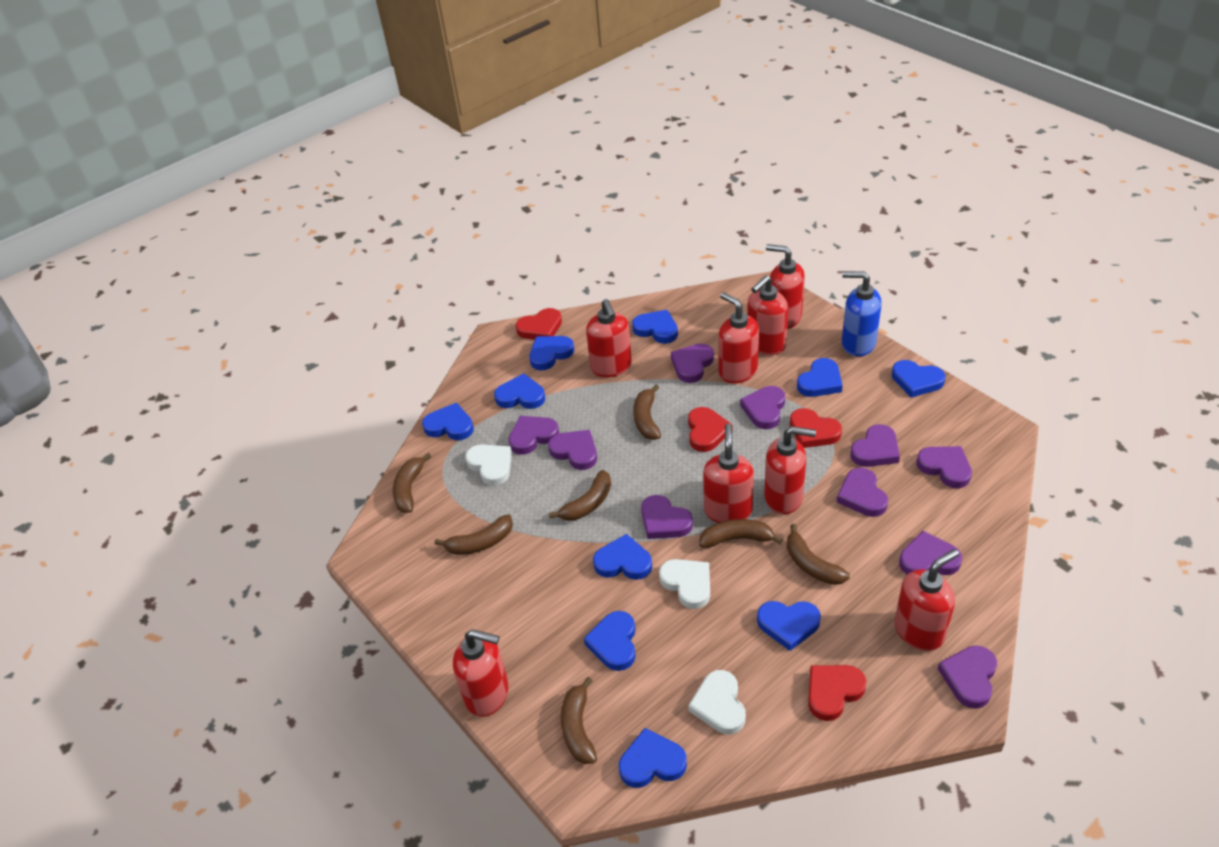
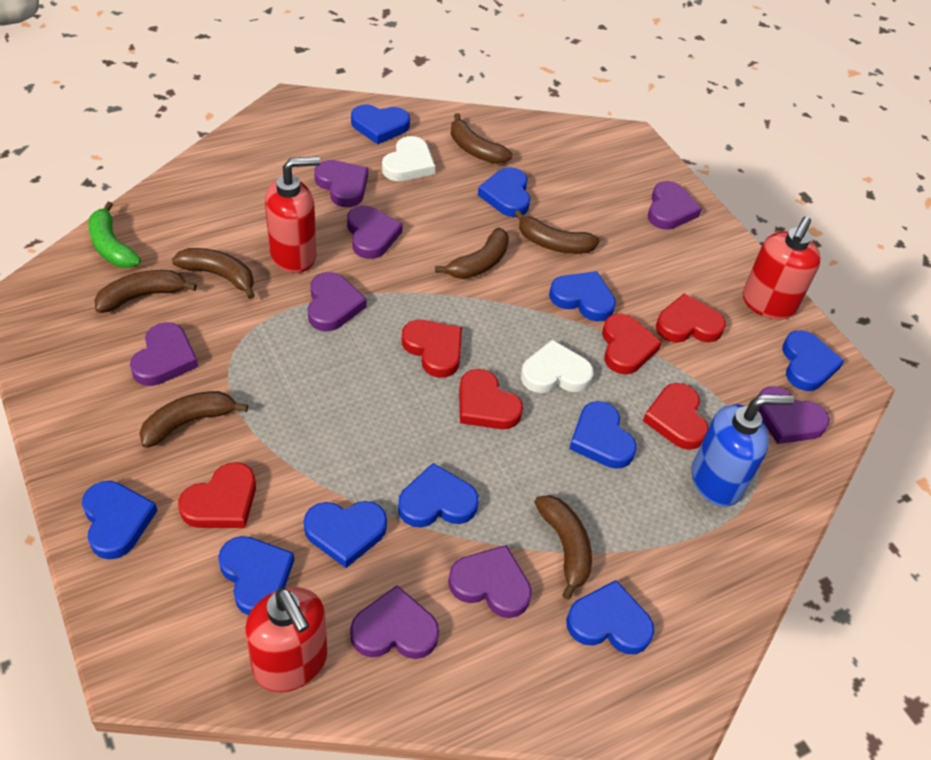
green banana: none = 0 -> [89,201,141,268] = 1
purple heart: [509,416,559,455] [548,430,597,470] [641,495,693,539] [671,344,714,383] [740,386,785,429] [837,468,888,517] [851,424,900,467] [899,531,962,575] [917,446,972,488] [938,646,997,709] = 10 -> [130,322,198,386] [308,272,367,332] [314,160,368,207] [347,206,403,259] [350,585,439,659] [448,545,532,618] [648,181,702,230] [758,386,830,444] = 8
red heart: [516,308,562,340] [688,407,733,452] [790,408,842,448] [808,665,866,721] = 4 -> [178,462,256,528] [402,320,462,378] [459,369,523,429] [602,314,662,374] [643,383,708,450] [656,293,726,343] = 6
red soap dispenser: [453,629,509,717] [586,299,632,377] [703,424,754,523] [718,292,759,384] [747,275,788,356] [764,426,816,514] [766,244,805,329] [894,549,959,651] = 8 -> [245,587,327,692] [265,156,320,273] [743,216,821,320] = 3
white heart: [465,444,512,486] [659,559,710,609] [688,670,746,734] = 3 -> [382,136,435,181] [521,340,593,393] = 2

